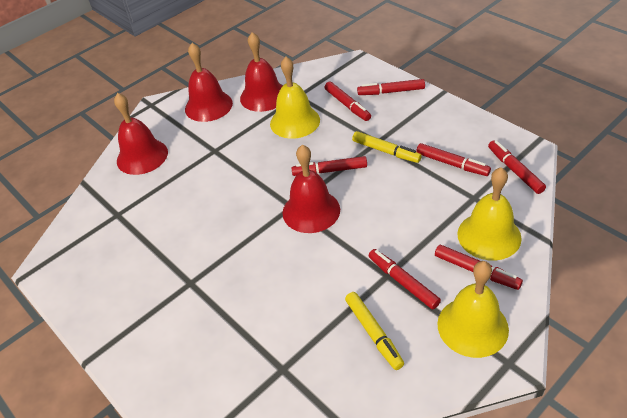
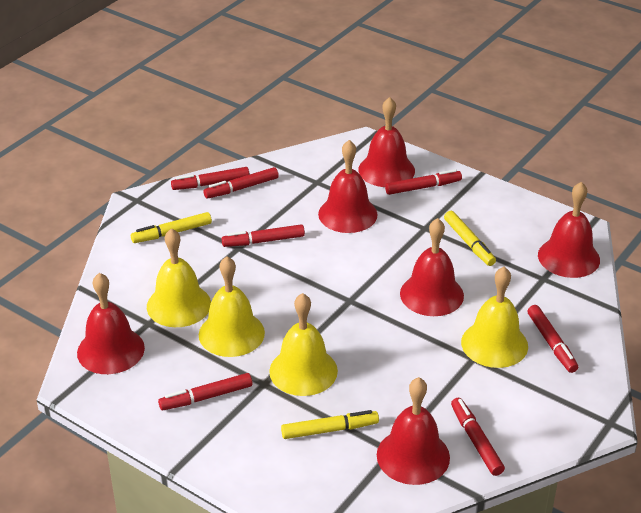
red bell: [114,93,168,175] [185,43,233,122] [240,32,282,112] [283,145,340,233] = 4 -> [77,273,145,374] [318,140,378,233] [358,97,415,187] [377,377,450,485] [400,218,464,316] [538,182,600,278] = 6
yellow bell: [270,57,320,139] [437,261,509,358] [457,167,522,260] = 3 -> [147,228,211,327] [199,257,265,357] [269,293,338,396] [461,267,528,368] = 4
yellow marker: [345,292,404,370] [352,131,422,163] = 2 -> [131,212,212,243] [281,410,379,439] [444,211,496,266] = 3

